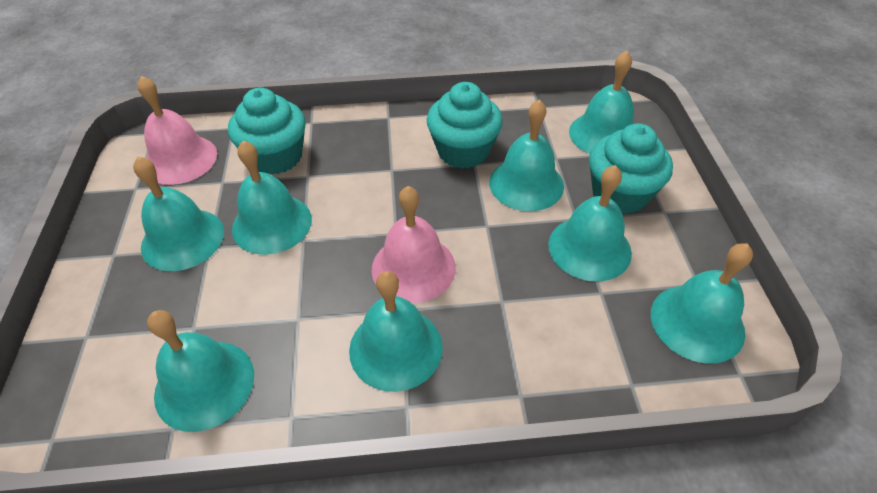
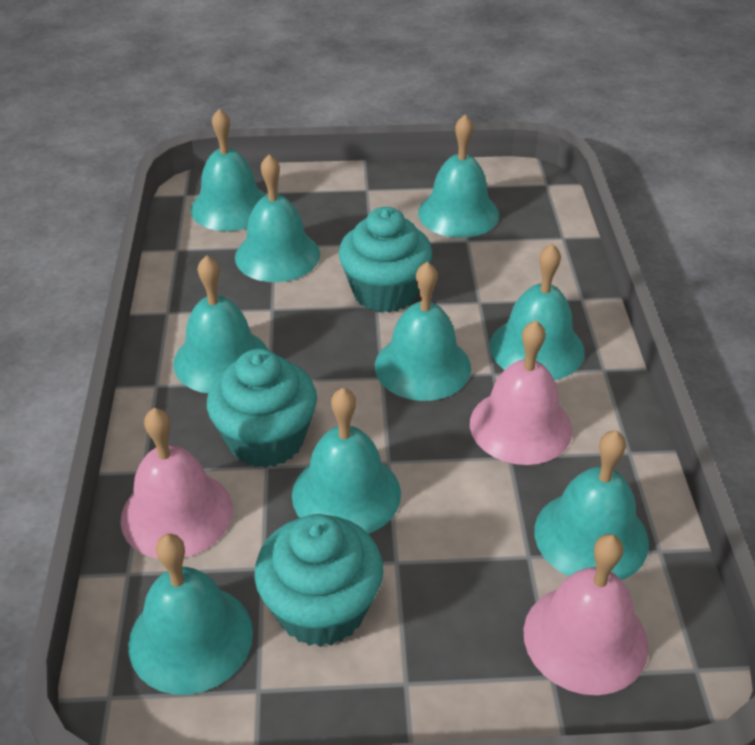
pink bell: [137,76,217,185] [372,186,456,303] = 2 -> [120,408,233,559] [470,320,573,465] [524,534,649,695] = 3
turquoise bell: [133,156,224,271] [147,310,254,432] [232,141,312,255] [349,271,443,392] [489,99,564,211] [548,165,632,282] [569,51,634,154] [651,243,753,364] = 8 -> [128,534,253,695] [173,255,268,393] [191,108,266,231] [235,154,320,282] [292,388,401,534] [375,262,471,401] [418,114,499,238] [490,244,585,380] [534,430,649,580] = 9

